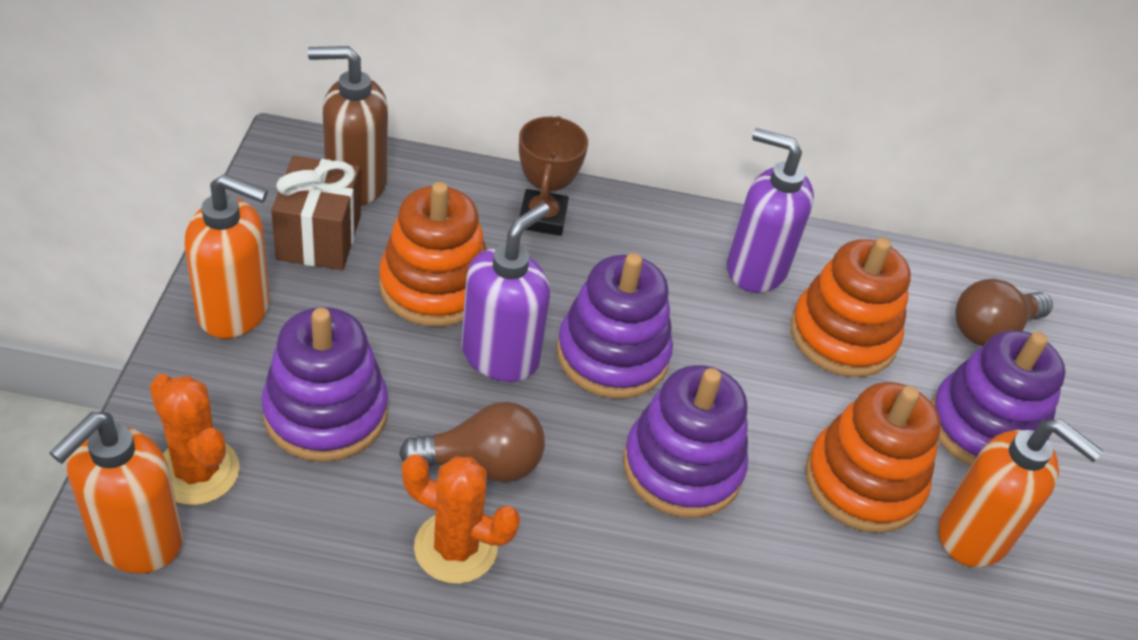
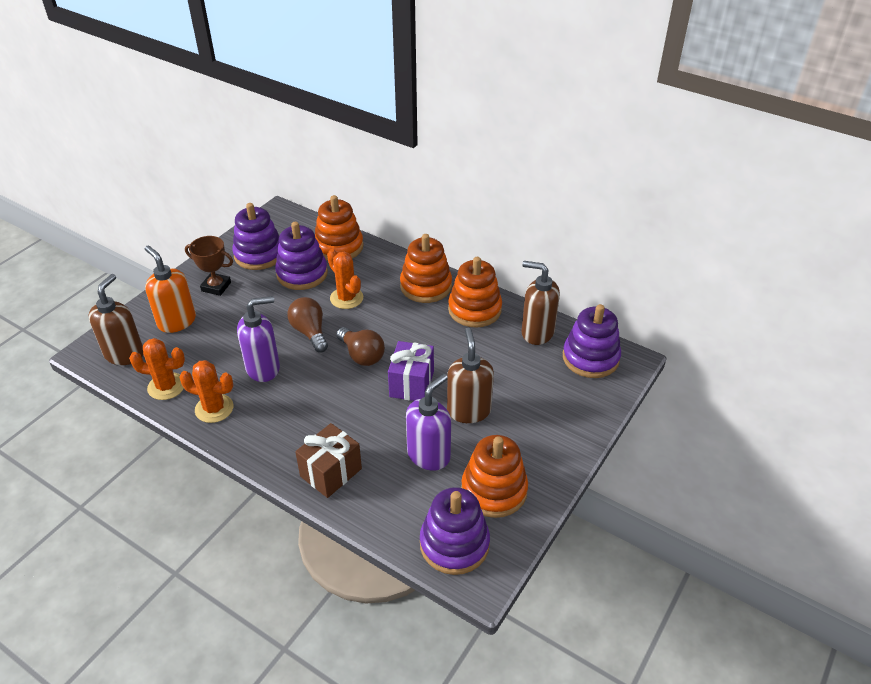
brown soap dispenser: [308,46,388,206] = 1 -> [88,274,143,365] [447,328,494,423] [521,261,560,345] = 3
orange cactus: [150,374,240,505] [402,454,520,584] = 2 -> [129,338,185,400] [179,360,234,423] [327,249,363,309] = 3
orange soap dispenser: [49,412,183,573] [185,174,270,339] [939,419,1103,568] = 3 -> [145,246,196,333] = 1
orange stacking toy: [379,182,487,327] [791,237,911,377] [805,382,941,533] = 3 -> [315,195,364,261] [400,234,452,303] [448,257,502,328] [461,435,528,518] = 4
purple gift: none = 0 -> [388,341,434,401] = 1

